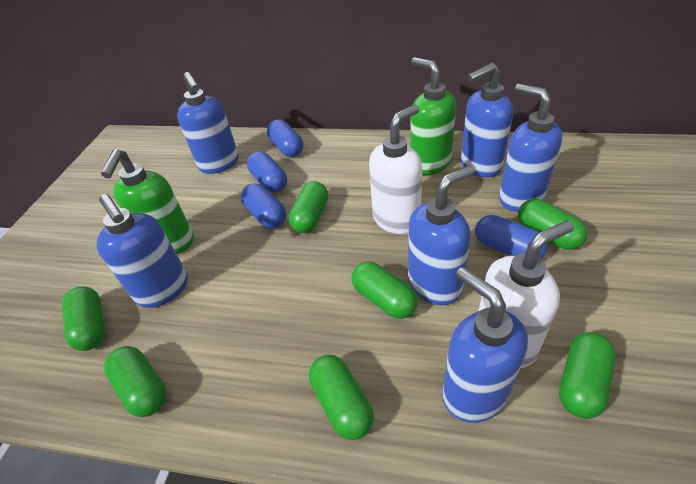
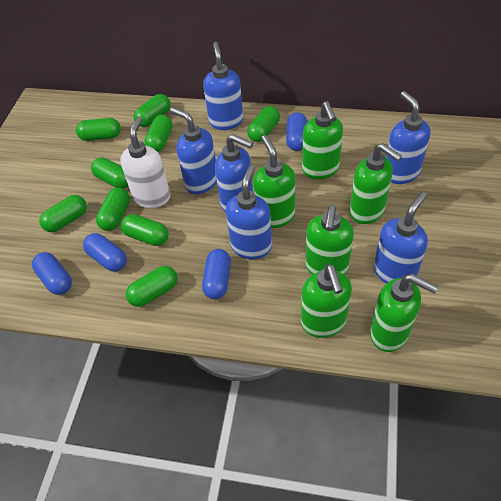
green capsule: [62,286,105,351] [104,346,166,417] [289,181,328,233] [309,355,374,440] [352,261,418,319] [518,199,588,250] [559,332,616,419] = 7 -> [39,195,87,232] [76,118,121,141] [91,157,128,189] [96,188,130,231] [121,214,169,246] [126,266,178,307] [134,94,171,127] [144,115,173,152] [247,106,280,142] = 9
green soap dispenser: [101,149,194,254] [410,57,456,175] = 2 -> [253,135,295,228] [301,264,352,338] [302,101,343,179] [305,205,354,275] [350,143,402,224] [370,274,438,352] = 6
white soap dispenser: [369,105,422,234] [479,220,574,368] = 2 -> [120,117,170,208] = 1

